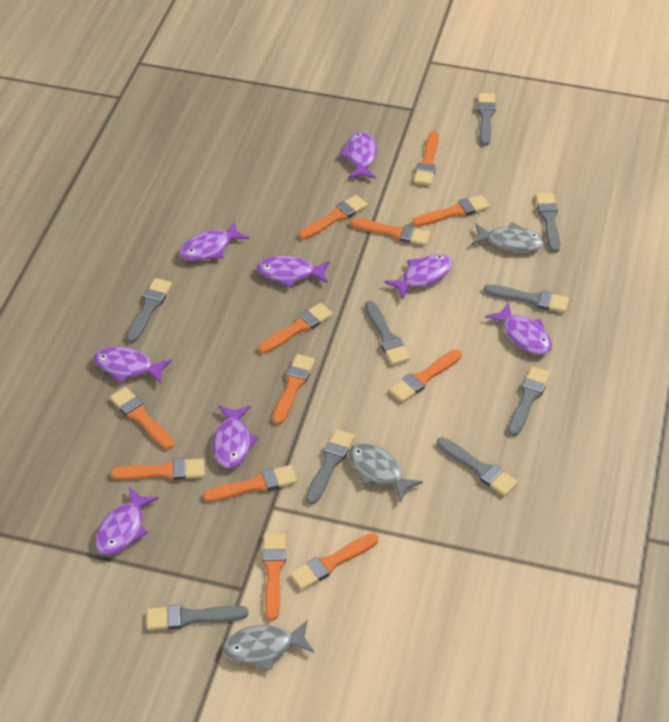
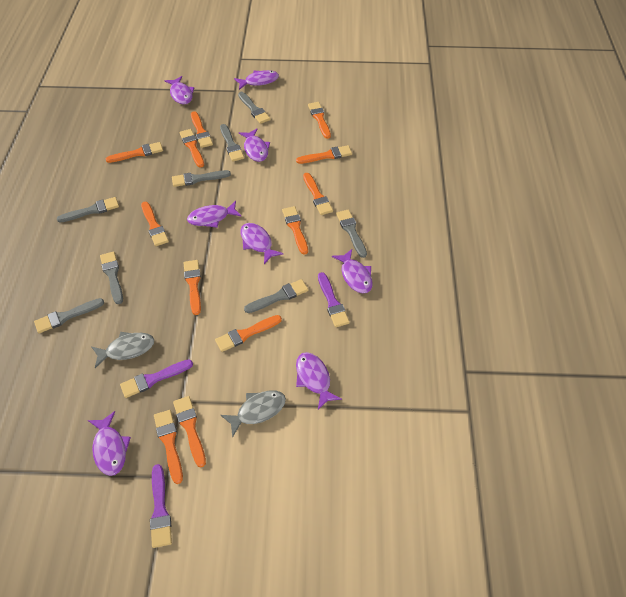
grey brush: [126,278,172,343] [147,605,248,630] [306,429,354,505] [365,301,410,365] [437,437,518,496] [477,93,496,146] [484,284,569,313] [508,366,550,436] [536,193,560,252] = 9 -> [34,298,104,333] [57,197,119,223] [100,252,123,304] [172,170,231,187] [220,124,244,162] [238,92,270,124] [244,279,308,313] [336,210,367,258] = 8
grey fish: [223,621,314,670] [349,443,423,503] [471,222,544,252] = 3 -> [92,332,154,368] [220,390,286,438] = 2
purple brush: none = 0 -> [120,359,193,398] [150,464,172,548] [318,272,350,327] = 3

